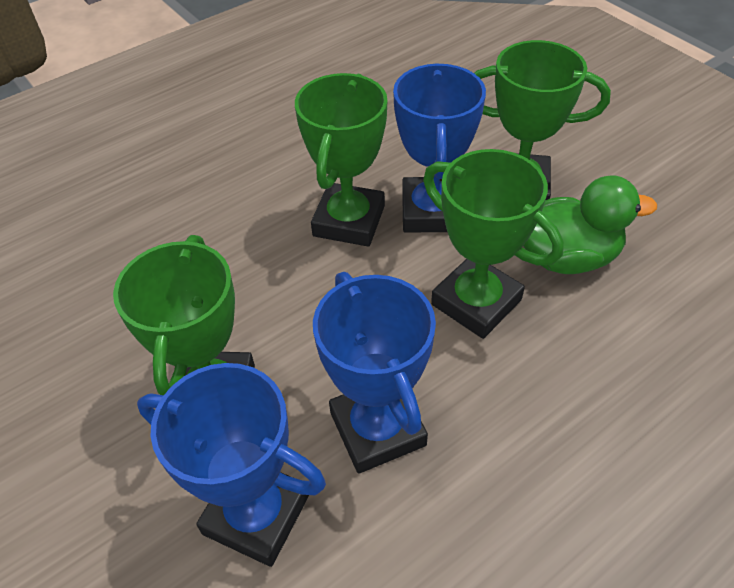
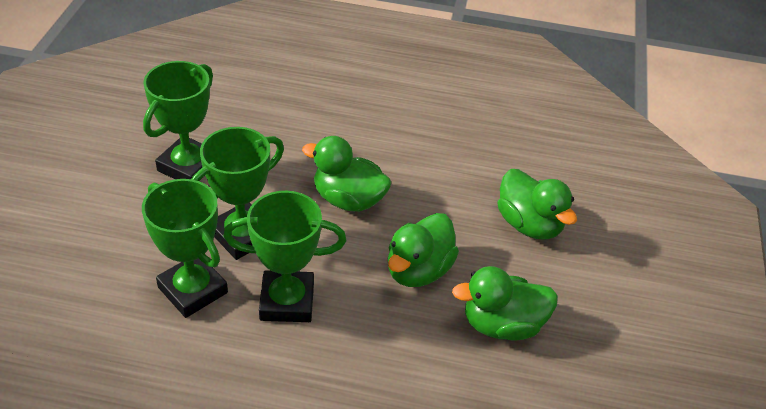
blue trophy: [137,363,326,567] [313,272,436,474] [393,63,486,232] = 3 -> none = 0
green duck: [523,175,657,274] = 1 -> [302,136,391,212] [388,213,459,287] [452,266,558,340] [498,169,577,240] = 4

